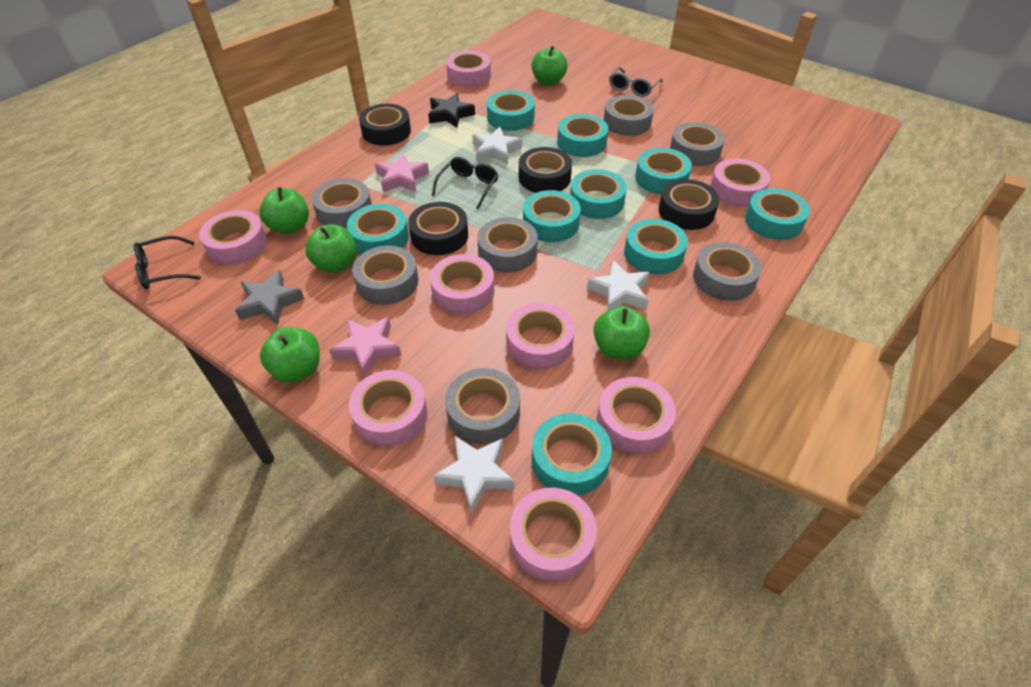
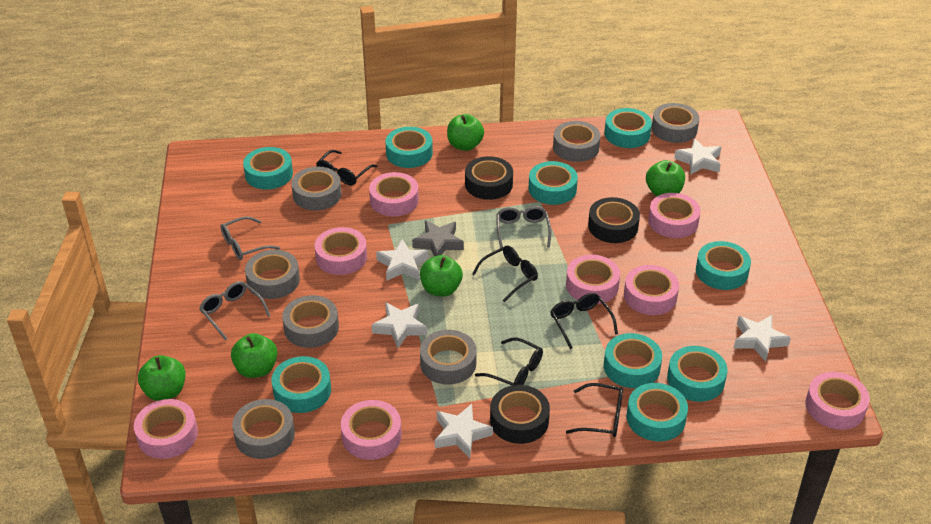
black glasses: [134,236,201,289] [432,157,498,209] = 2 -> [316,150,377,185] [472,245,538,302] [475,338,543,386] [550,293,618,349] [566,383,623,437] = 5
black star: [428,93,475,128] = 1 -> none = 0
black tape: [359,104,411,146] [408,202,468,255] [519,147,572,193] [659,179,719,230] = 4 -> [465,156,513,200] [490,385,550,444] [588,197,640,243] = 3
grey glasses: [609,67,663,97] = 1 -> [199,281,270,340] [220,216,280,260] [496,206,551,248] = 3
pink star: [329,317,402,377] [375,153,429,192] = 2 -> none = 0
white star: [433,436,515,514] [472,127,522,165] [587,260,650,311] = 3 -> [372,302,427,348] [376,239,429,281] [435,404,493,458] [674,138,721,175] [734,315,791,362] = 5

